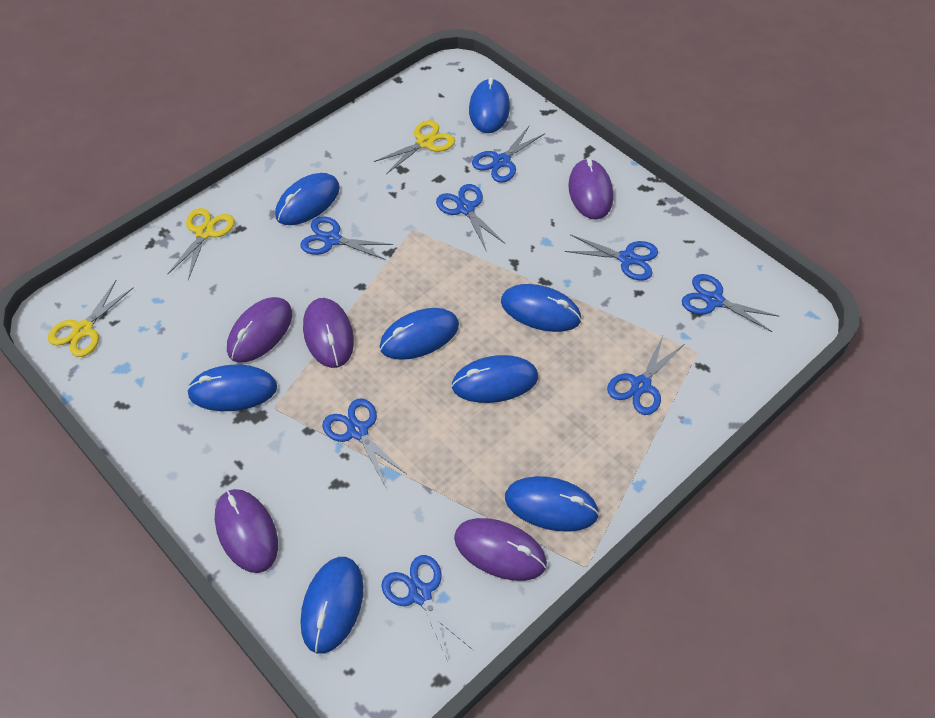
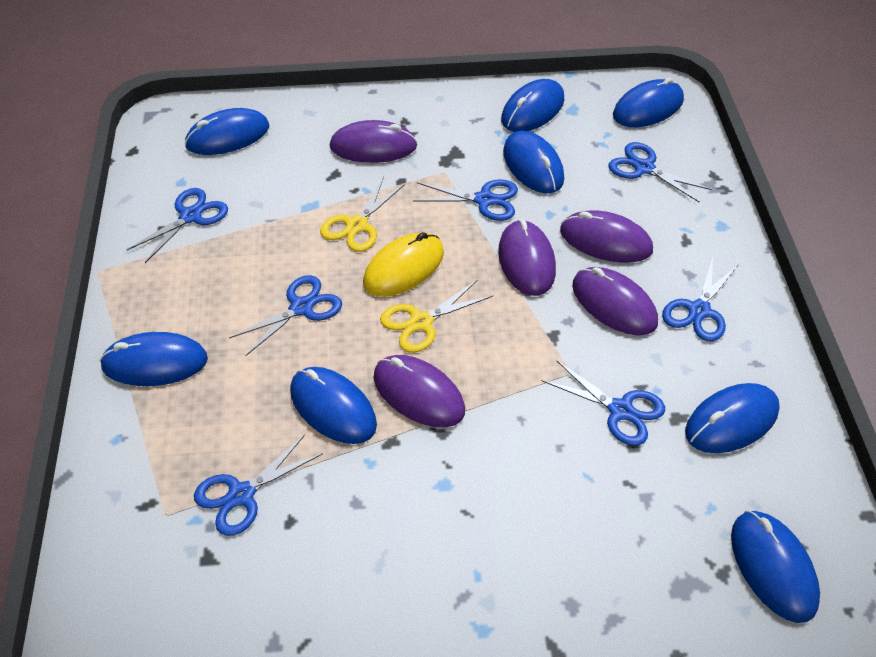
blue scissors: [300,217,393,260] [322,398,406,486] [381,555,474,663] [436,184,505,250] [472,125,545,183] [565,234,658,281] [607,336,683,415] [682,274,779,332] = 8 -> [127,188,228,263] [194,435,323,536] [229,275,342,356] [413,179,518,221] [541,360,665,446] [608,142,712,203] [662,258,739,341] = 7
yellow mouse: none = 0 -> [363,232,444,297] = 1
yellow scissors: [48,280,134,357] [168,208,235,280] [374,120,455,174] = 3 -> [320,177,405,252] [380,280,493,353] = 2

